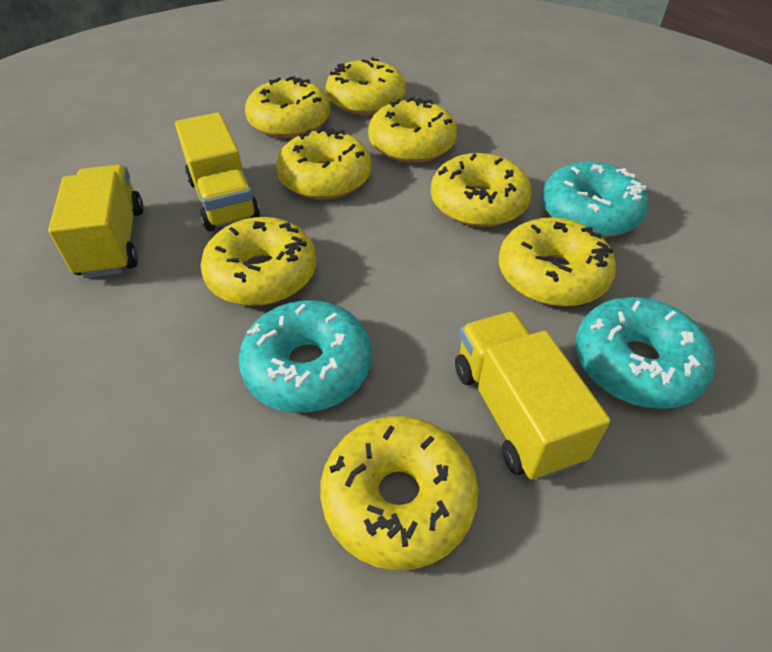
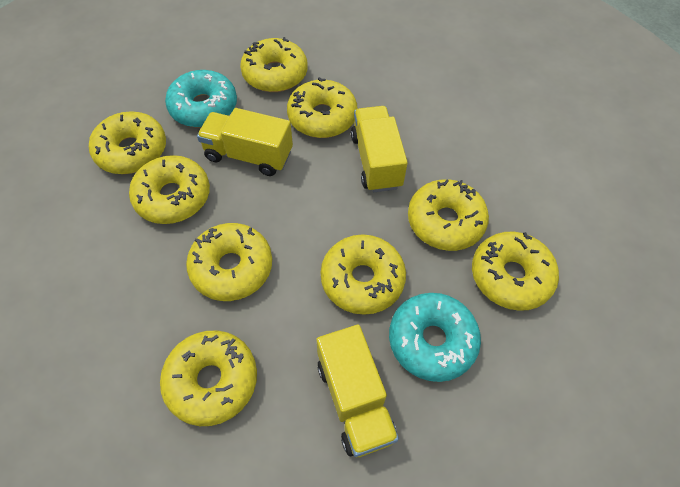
turquoise donut: [239,300,371,413] [542,161,648,237] [575,297,715,409] = 3 -> [165,70,237,127] [389,293,481,382] = 2
yellow donut: [201,217,316,306] [245,76,330,138] [276,127,371,200] [320,416,478,570] [326,57,406,115] [368,97,457,163] [431,153,532,227] [499,217,616,307] = 8 -> [89,111,166,174] [129,155,210,224] [160,330,257,426] [186,223,272,301] [240,37,307,92] [287,77,358,138] [321,234,406,315] [408,179,489,251] [472,231,559,311] = 9

